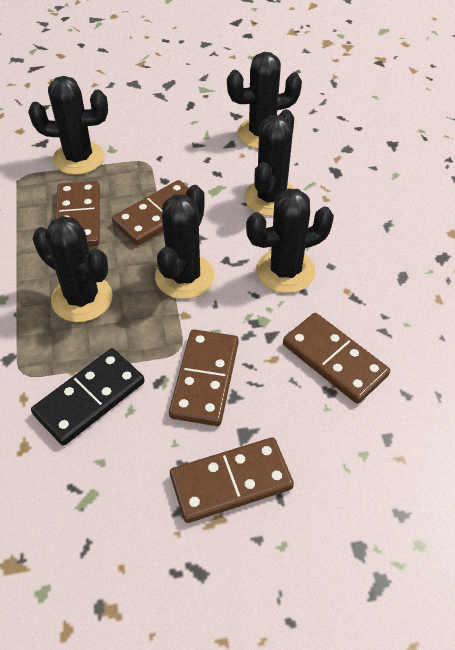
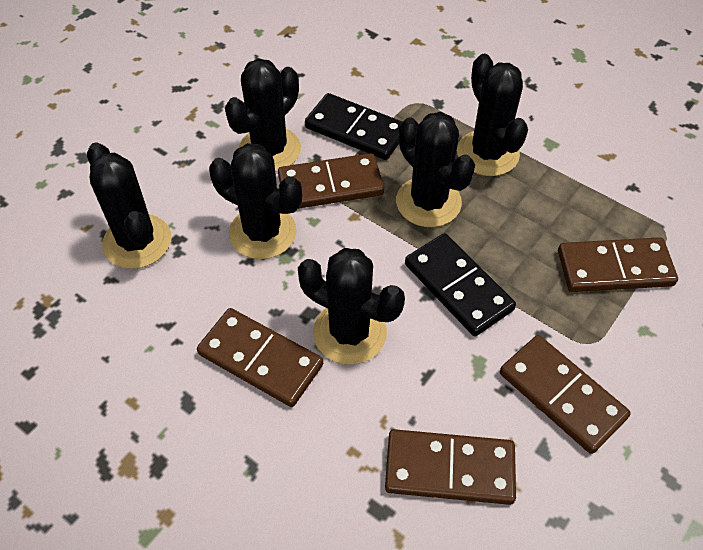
black domino: [31,348,145,446] = 1 -> [305,93,402,160] [405,233,516,336] = 2

